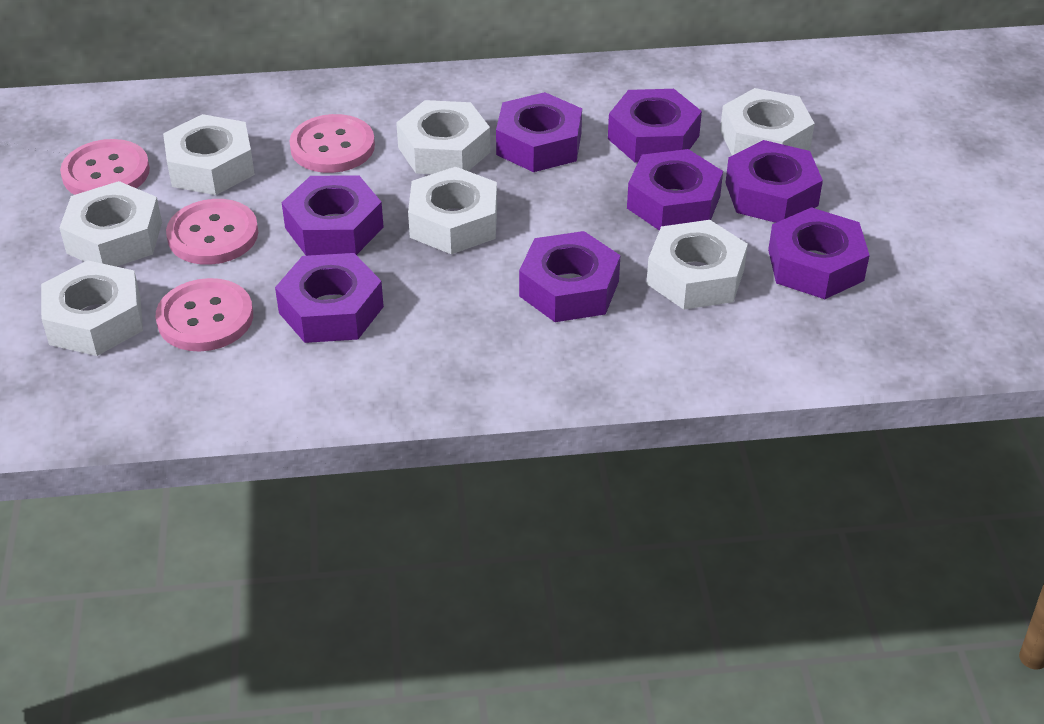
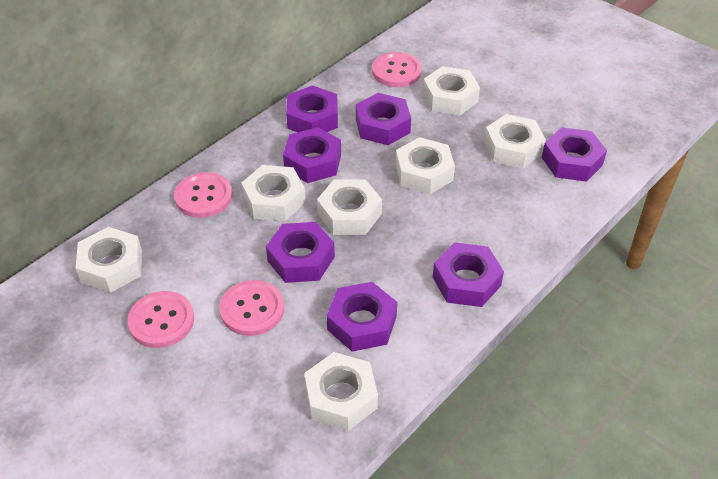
purple nut: [275,253,384,343] [282,175,384,256] [496,92,582,172] [519,231,621,322] [608,89,702,162] [627,149,723,230] [726,140,823,223] [768,207,870,299] = 8 -> [266,222,335,283] [283,127,341,183] [286,85,338,132] [327,282,397,352] [356,93,411,145] [433,242,504,307] [542,127,607,182] = 7

